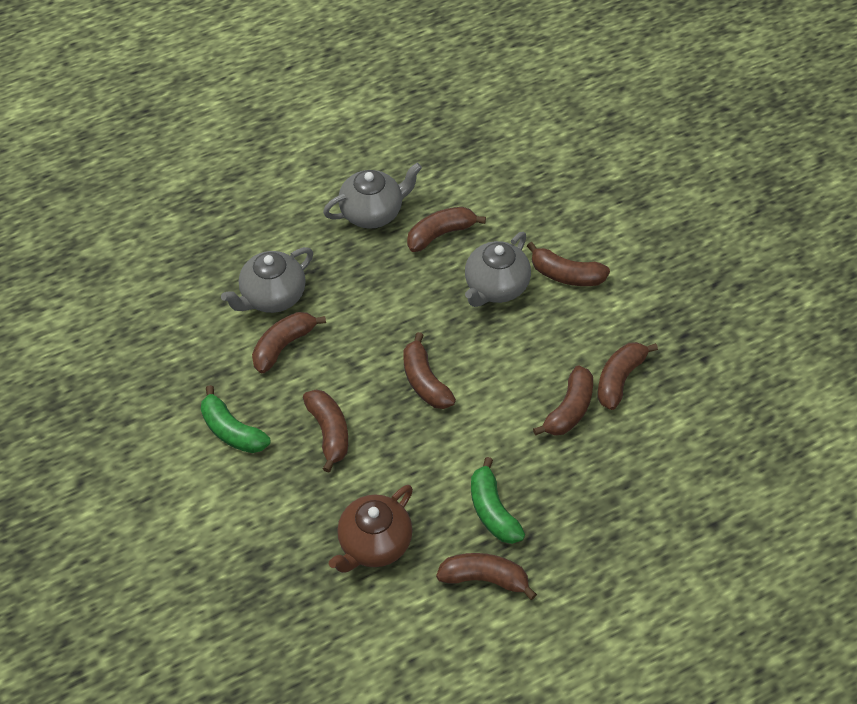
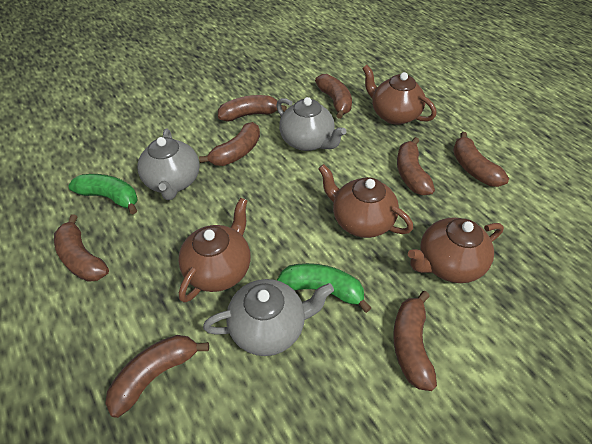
brown teapot: [329,485,413,573] = 1 -> [178,198,251,303] [318,164,413,238] [362,65,436,125] [408,217,504,283] = 4

